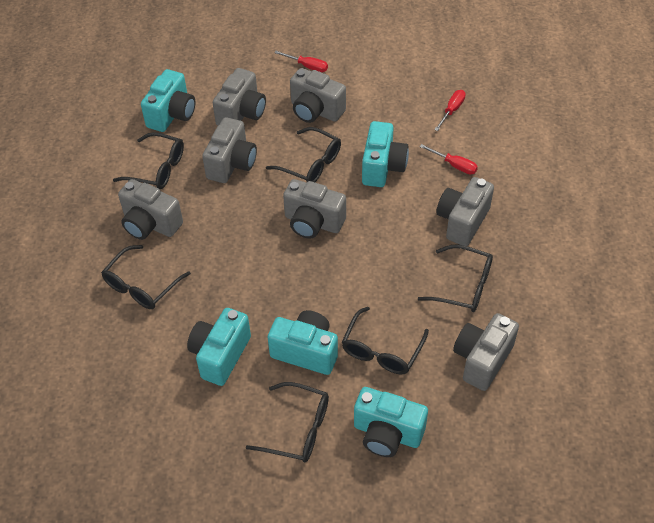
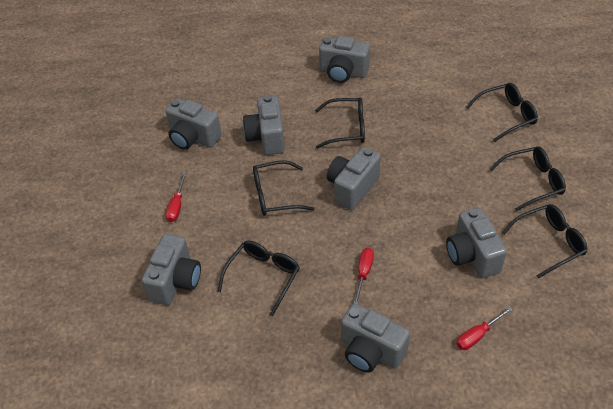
turquoise camera: [141,69,196,132] [187,308,251,386] [268,310,338,375] [354,387,428,457] [362,121,409,187] = 5 -> none = 0

